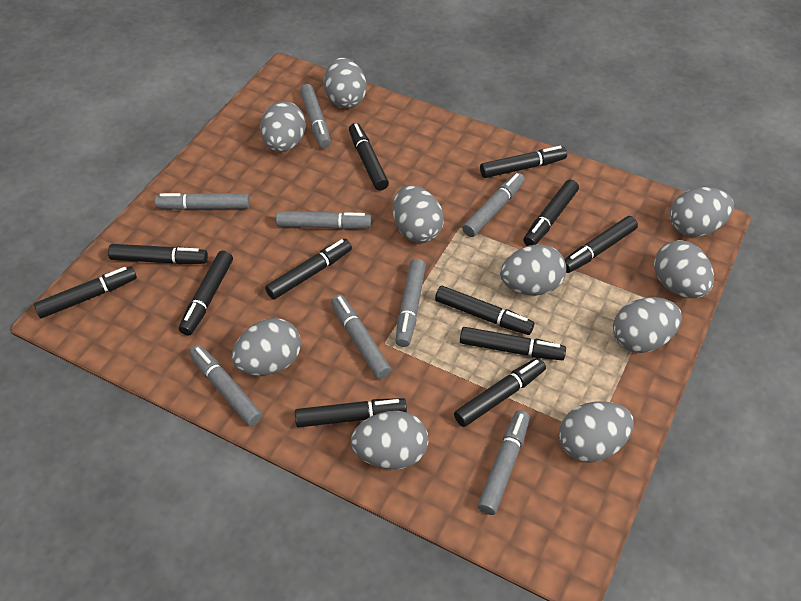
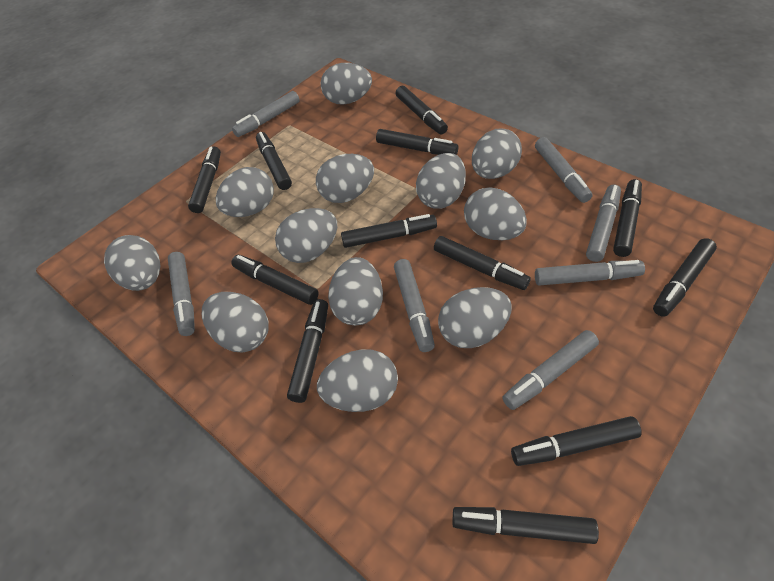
grey egg: [232,318,301,376] [260,101,306,152] [324,58,367,108] [351,411,428,470] [393,185,444,243] [500,244,566,295] [559,401,634,463] [613,297,682,353] [654,240,714,298] [670,187,734,237] = 10 -> [104,235,161,291] [202,292,269,352] [216,167,274,217] [275,208,337,263] [316,154,374,203] [317,349,398,412] [321,63,372,105] [328,257,383,325] [416,153,466,209] [438,287,511,348] [464,187,527,240] [472,128,522,179] = 12
grey marker: [155,193,250,210] [189,345,263,426] [276,211,371,229] [300,84,331,148] [331,295,391,379] [395,259,426,347] [462,173,525,237] [478,410,530,515] = 8 -> [168,252,195,336] [232,91,300,137] [394,259,435,352] [502,330,599,410] [535,137,593,203] [535,260,645,286] [586,184,621,262] = 7

